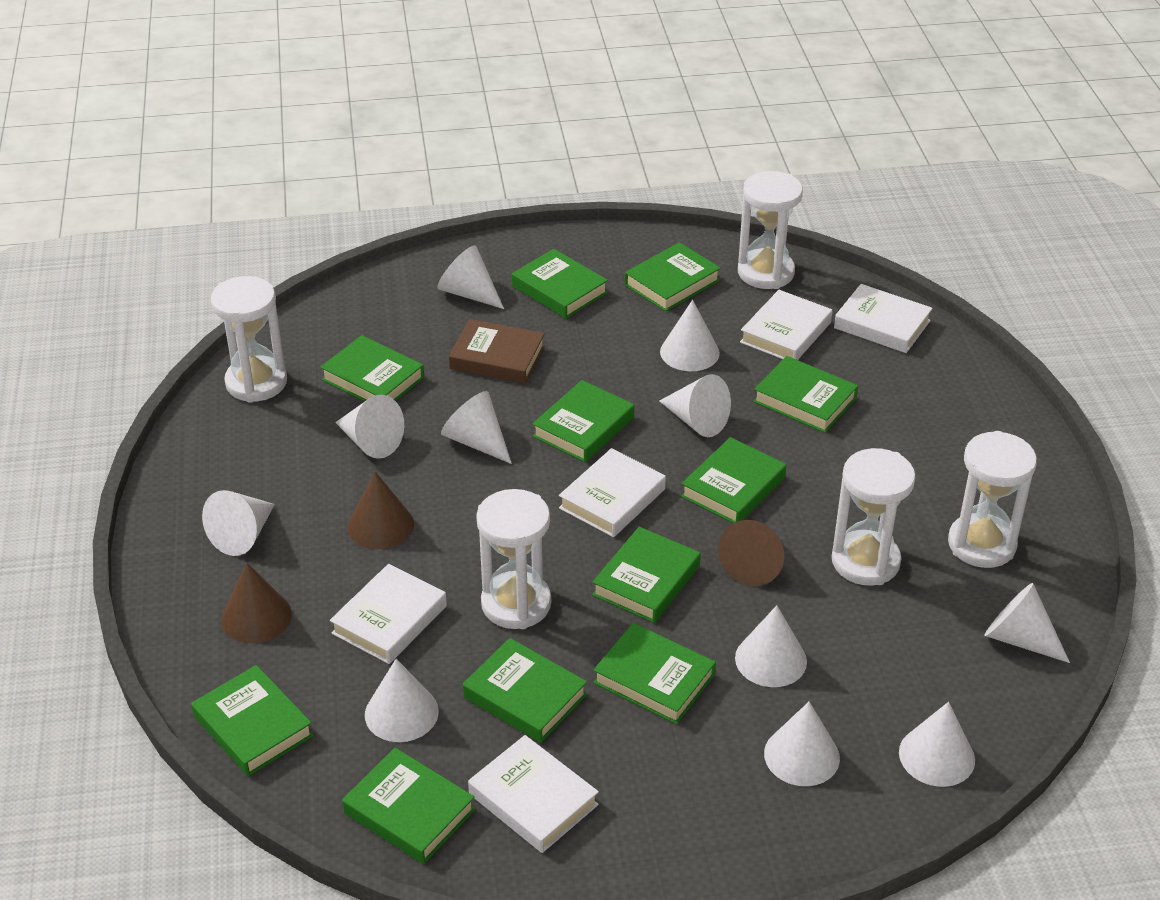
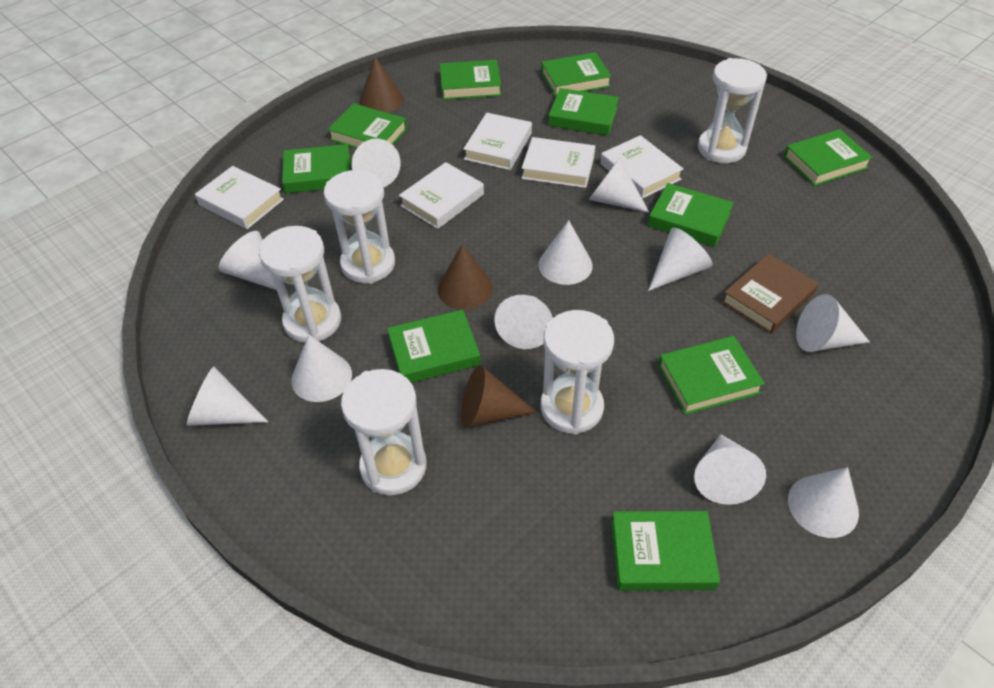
green book: [191,665,314,776] [320,335,424,401] [342,748,475,864] [463,638,587,743] [512,249,608,319] [532,380,634,462] [592,527,701,623] [593,623,716,724] [625,242,721,312] [681,437,786,523] [753,356,858,433] = 11 -> [282,144,351,193] [328,103,407,148] [387,310,481,383] [440,60,501,100] [541,52,612,97] [548,88,619,135] [611,511,720,591] [648,183,734,247] [658,336,765,415] [783,129,873,186] = 10

